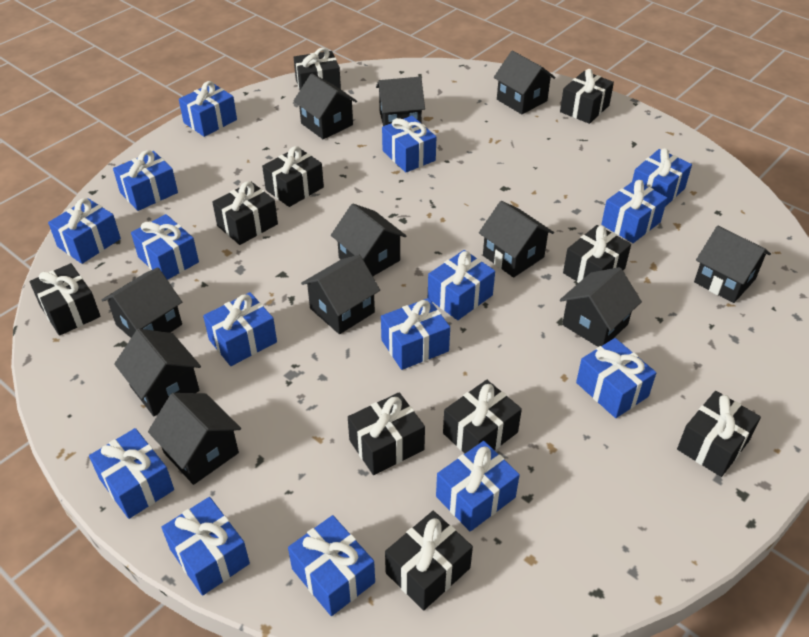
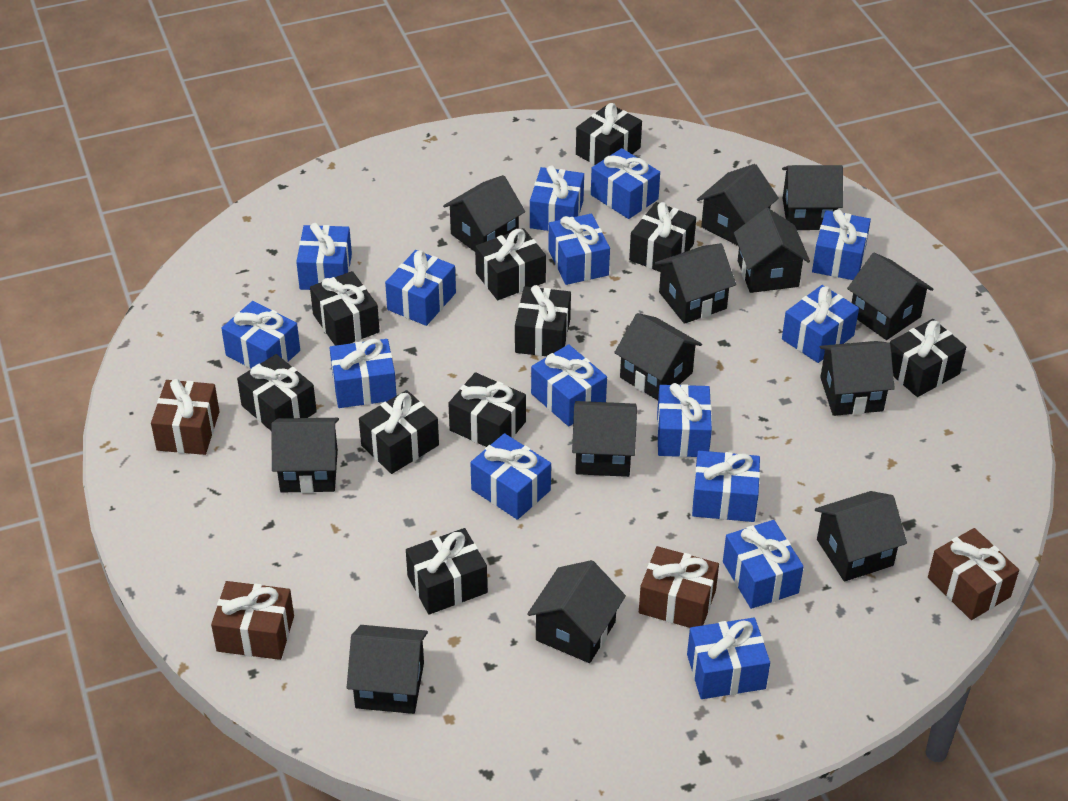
black house: [102,267,182,338] [114,329,201,416] [148,393,241,485] [294,74,357,139] [301,255,380,334] [331,204,406,276] [376,77,425,126] [479,201,554,278] [494,51,556,114] [560,267,642,347] [694,226,771,303] = 11 -> [271,418,339,493] [347,625,428,714] [443,175,525,252] [527,560,626,663] [572,401,637,477] [614,313,702,400] [655,243,736,324] [697,164,779,246] [734,208,810,293] [782,165,843,230] [815,491,907,582] [820,341,895,416] [847,253,934,340] = 13
brown gift: none = 0 -> [151,379,220,455] [211,581,294,660] [639,546,719,628] [928,528,1019,620] = 4

